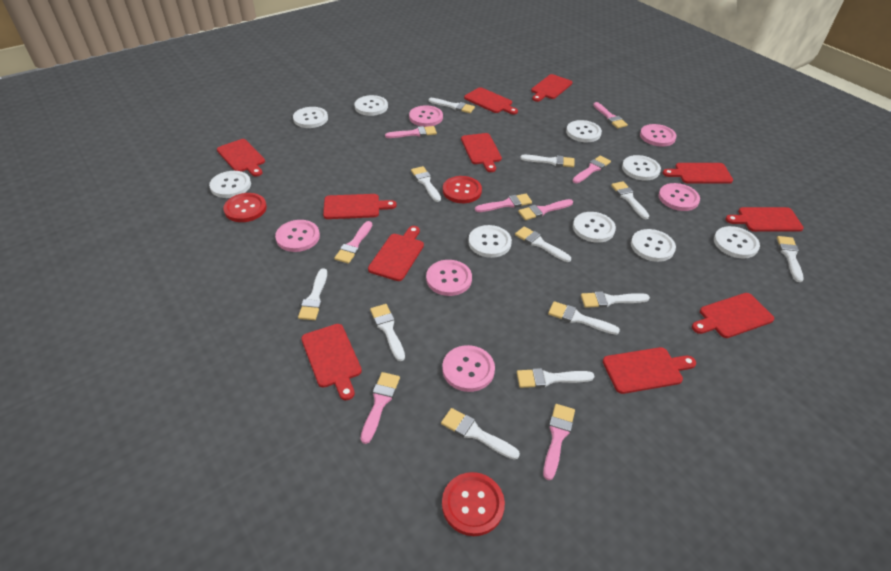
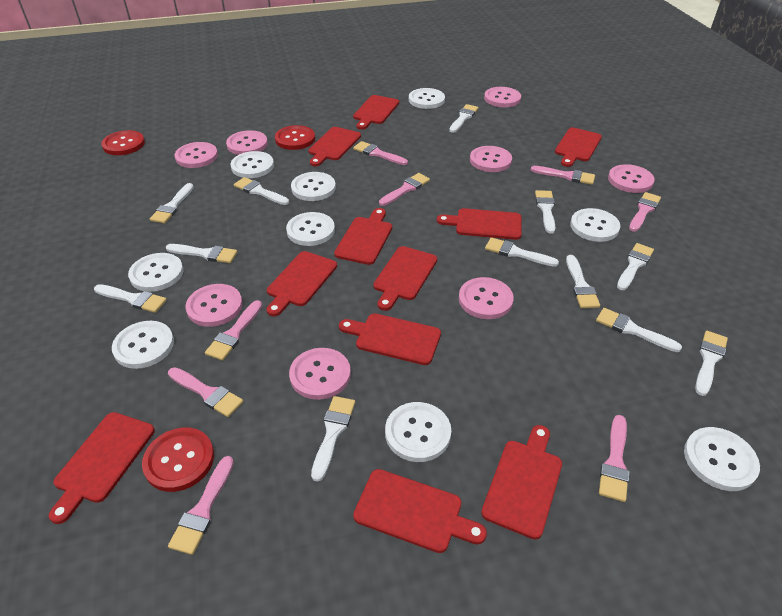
pink button: [275,220,320,252] [409,105,443,127] [426,260,472,296] [442,345,495,392] [640,124,676,147] [659,183,700,211] = 6 -> [175,142,218,168] [185,284,242,327] [226,130,268,155] [289,348,351,400] [459,277,514,319] [470,146,512,172] [484,87,521,107] [608,164,655,193] = 8

